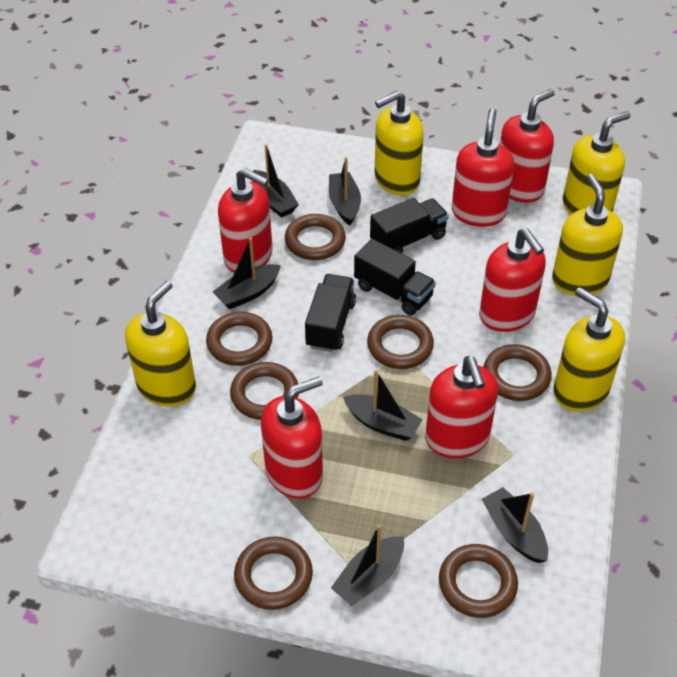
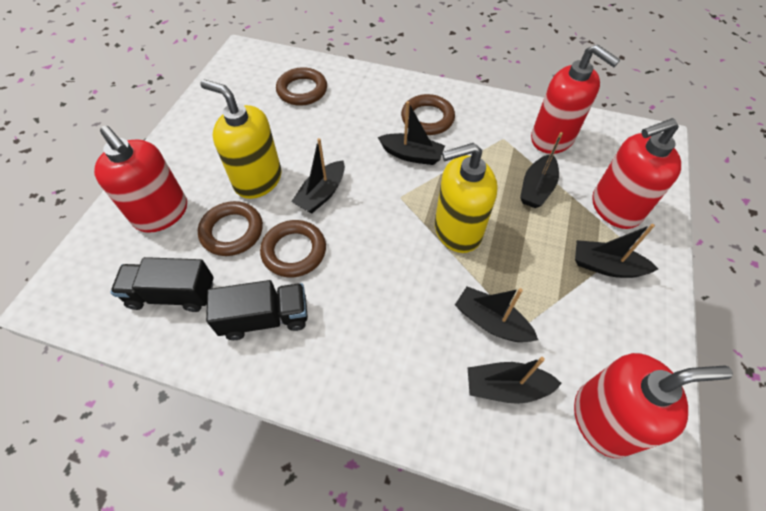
black truck: [305,274,356,352] [354,239,436,315] [370,198,449,254] = 3 -> [111,257,214,312] [206,280,308,340] = 2
brown ring: [206,312,272,366] [230,362,299,420] [234,537,313,610] [285,214,346,260] [367,315,434,369] [439,544,518,618] [483,344,552,401] = 7 -> [198,201,263,256] [260,220,326,277] [276,67,327,106] [401,94,455,135] = 4
red soap dispenser: [218,168,272,273] [261,377,323,499] [425,356,498,458] [452,108,514,227] [479,228,546,332] [500,89,555,203] = 6 -> [94,125,187,233] [531,44,620,154] [574,353,733,458] [592,118,681,229] = 4
yellow soap dispenser: [125,281,196,406] [375,91,424,195] [552,174,623,296] [553,287,625,411] [563,111,631,215] = 5 -> [201,79,281,199] [435,143,498,253] = 2

